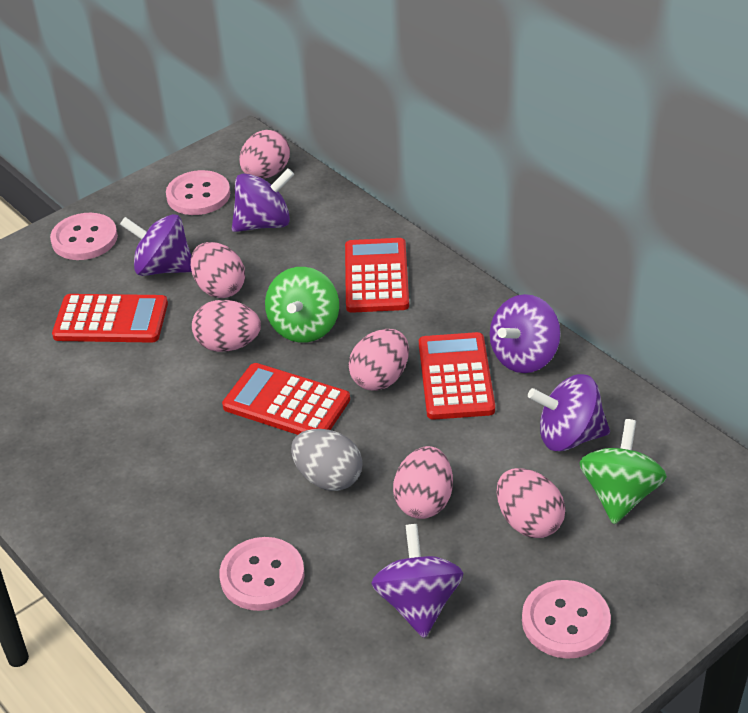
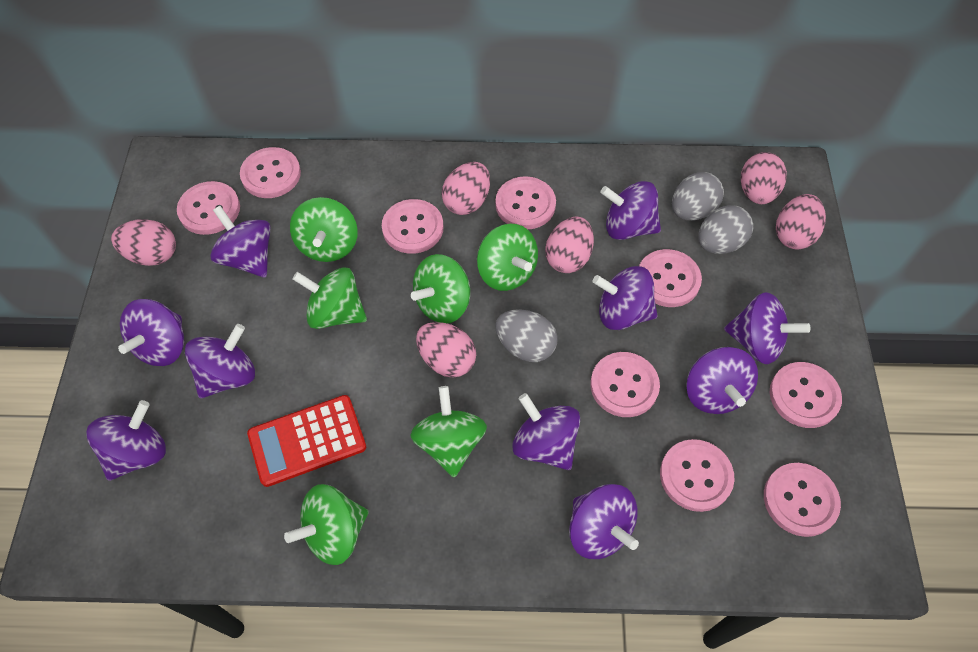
green spinning top: [265,267,339,343] [579,419,667,524] = 2 -> [284,484,369,565] [290,197,358,262] [292,267,367,329] [410,386,487,478] [411,254,470,323] [477,224,538,291] = 6
grey egg: [291,429,363,491] = 1 -> [495,310,557,362] [672,172,724,220] [698,205,754,254] = 3
pink button: [50,213,118,260] [166,170,230,215] [219,537,305,611] [522,580,611,659] = 4 -> [177,181,240,235] [240,147,301,198] [382,199,443,254] [496,176,556,229] [590,352,660,417] [639,249,702,307] [660,439,735,512] [764,463,841,537] [770,362,842,428] = 9
purple spinning top: [120,214,192,276] [232,168,294,232] [371,524,463,638] [490,294,561,373] [528,374,610,451] = 5 -> [86,400,166,481] [118,299,184,366] [185,324,255,398] [210,206,271,277] [512,393,580,470] [569,484,639,559] [593,266,658,330] [600,181,661,240] [686,347,758,414] [724,292,810,364] = 10
red calculator: [52,294,168,343] [222,363,350,435] [345,238,409,313] [419,332,495,419] = 4 -> [247,395,366,487] = 1

